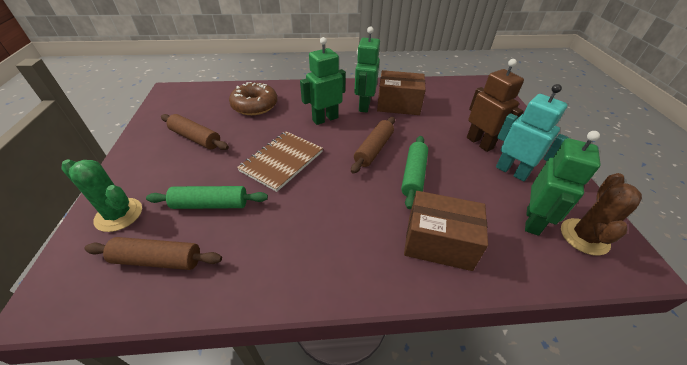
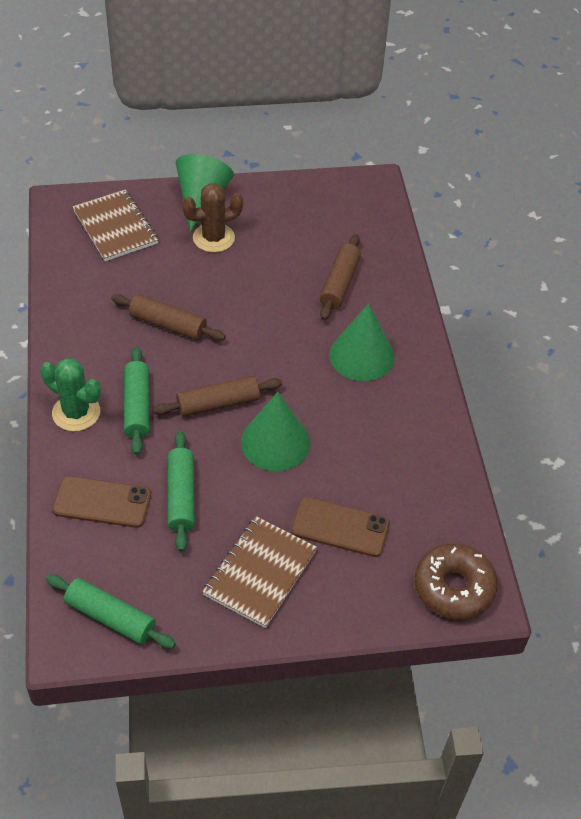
brown box: [377,70,426,115] [404,191,488,271] = 2 -> none = 0
brown notebook: [237,131,323,192] = 1 -> [73,189,159,261] [202,516,317,628] = 2
brown phone: none = 0 -> [52,476,151,528] [291,497,390,557] = 2
brown robot: [467,59,524,152] = 1 -> none = 0
green cone: none = 0 -> [176,154,234,232] [241,392,310,471] [329,304,395,381] = 3
green robot: [300,37,346,125] [354,26,380,113] [525,131,601,236] = 3 -> none = 0
green rolling pin: [146,186,268,209] [401,136,428,209] = 2 -> [46,574,176,649] [124,347,150,455] [167,431,195,552] = 3
turquoise robot: [496,84,569,181] = 1 -> none = 0

